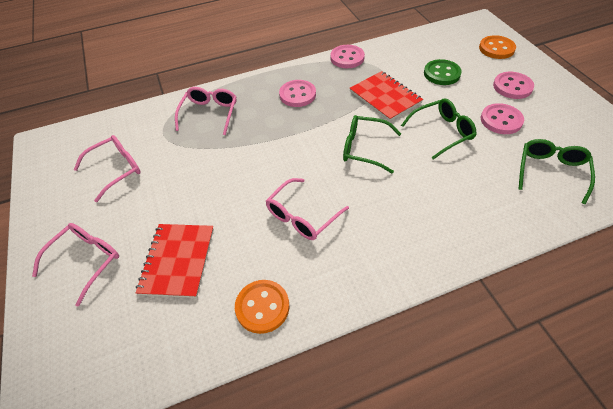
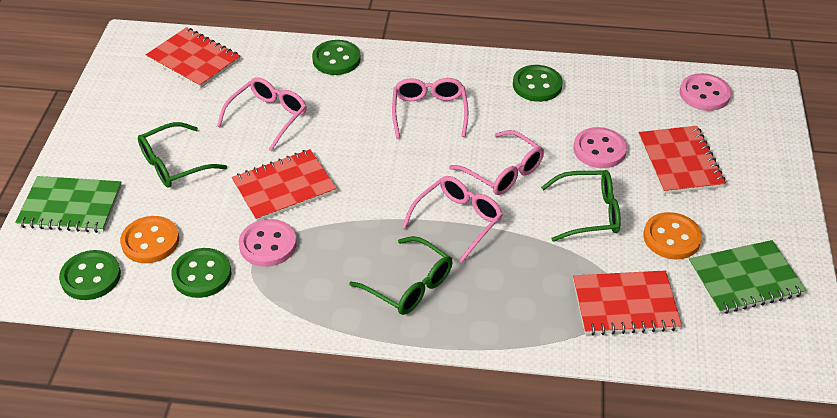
green button: [424,59,462,85] = 1 -> [59,250,121,300] [171,248,231,298] [312,40,361,75] [513,65,563,102] = 4
green notebook: none = 0 -> [15,176,122,233] [689,240,806,314] = 2
pink button: [279,80,316,107] [330,45,365,68] [481,103,524,134] [493,72,534,99] = 4 -> [239,219,297,267] [573,127,627,168] [680,73,731,111] = 3
red notebook: [135,224,214,298] [349,71,423,121] = 2 -> [146,27,240,88] [232,149,337,221] [573,270,682,336] [639,126,726,194] = 4

